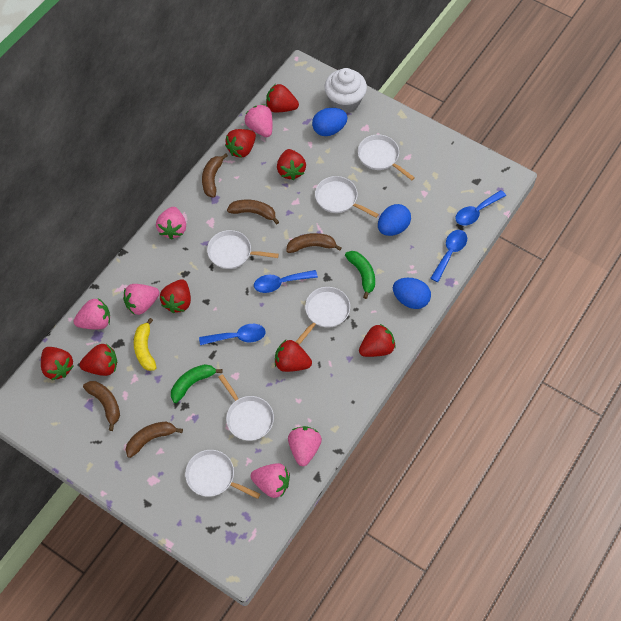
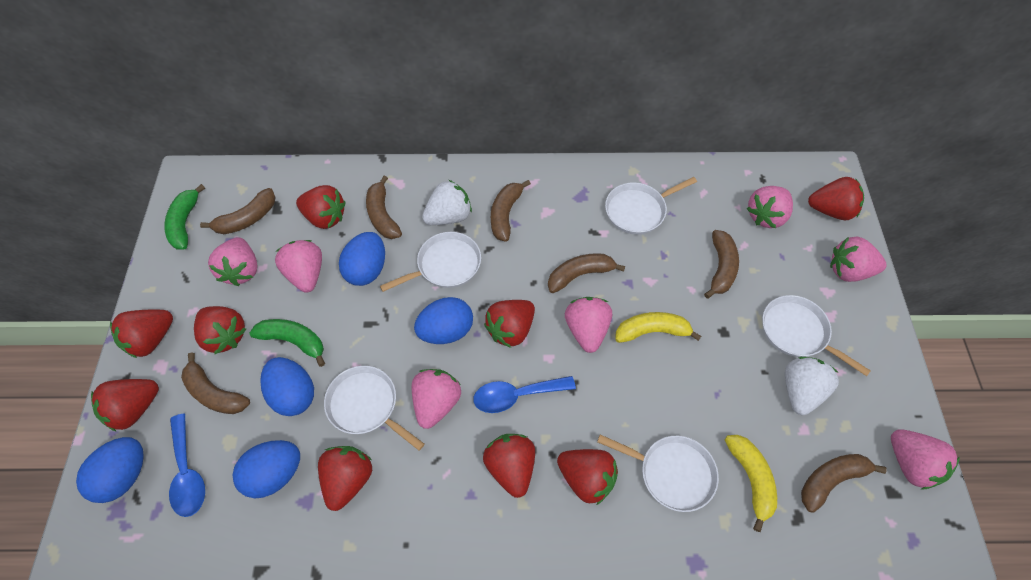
blue egg: [312,108,348,136] [378,204,411,236] [393,278,431,309] = 3 -> [76,437,144,503] [233,440,300,499] [260,357,314,416] [339,232,385,286] [414,297,473,344] = 5
blue spoon: [199,324,266,345] [254,270,318,293] [430,230,467,282] [455,190,506,226] = 4 -> [169,413,205,517] [473,376,576,413] = 2
brown banana: [83,381,120,431] [126,422,183,458] [202,154,228,197] [227,200,279,224] [286,233,342,253] = 5 -> [181,352,250,414] [200,188,275,234] [366,176,402,239] [491,180,531,242] [548,253,625,293] [704,230,739,299] [801,454,887,513] = 7
pink strawberry: [73,298,110,330] [123,284,160,315] [156,207,186,240] [245,104,273,137] [251,463,290,498] [288,426,322,466] = 6 -> [208,237,258,286] [275,240,322,293] [411,369,461,429] [565,297,612,353] [747,186,793,228] [830,237,887,282] [891,429,960,489] = 7
red strawberry: [41,347,74,380] [79,344,117,376] [160,279,191,313] [225,129,256,158] [266,84,299,112] [275,340,312,372] [277,149,306,180] [359,324,396,357] = 8 -> [91,379,159,432] [110,310,173,358] [194,306,246,354] [296,185,346,229] [318,446,372,511] [483,434,535,498] [484,300,535,348] [557,449,618,505] [808,177,864,220] = 9
white cupcake: [325,68,367,113] = 1 -> none = 0
white pan: [185,450,260,499] [207,230,279,269] [218,374,274,441] [296,287,350,345] [315,176,379,218] [358,135,415,180] = 6 -> [324,366,424,451] [380,232,481,292] [597,435,719,512] [605,177,697,235] [762,295,871,376] = 5
white strawberry: none = 0 -> [422,180,472,225] [785,357,839,415] = 2
yellow banana: [134,318,157,371] = 1 -> [615,312,701,343] [725,435,777,532] = 2

